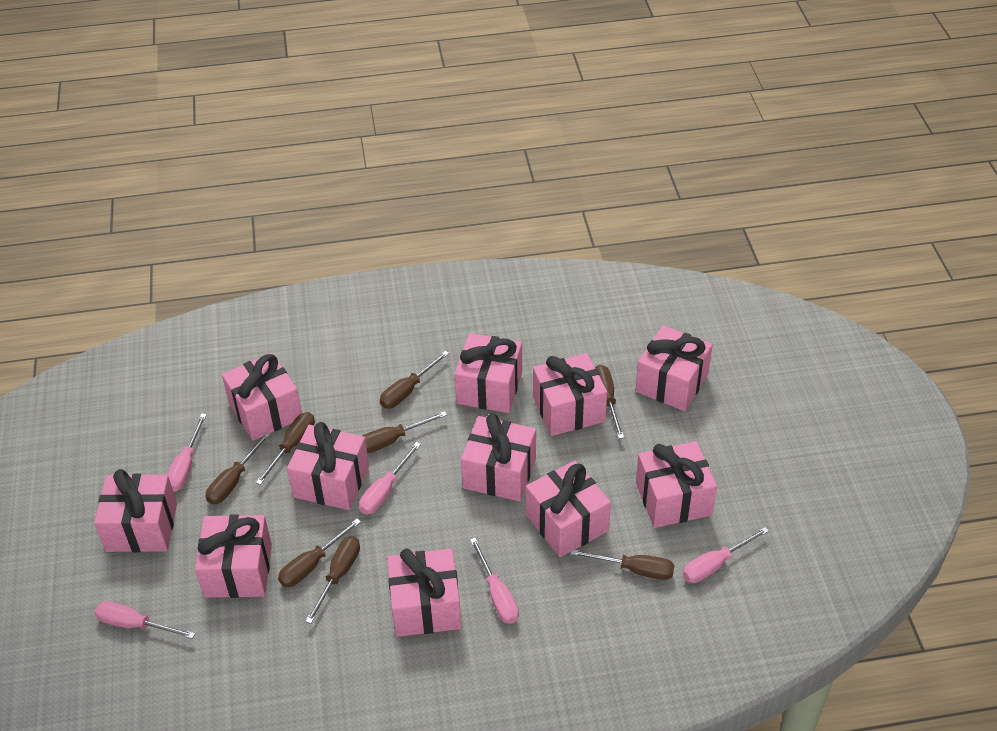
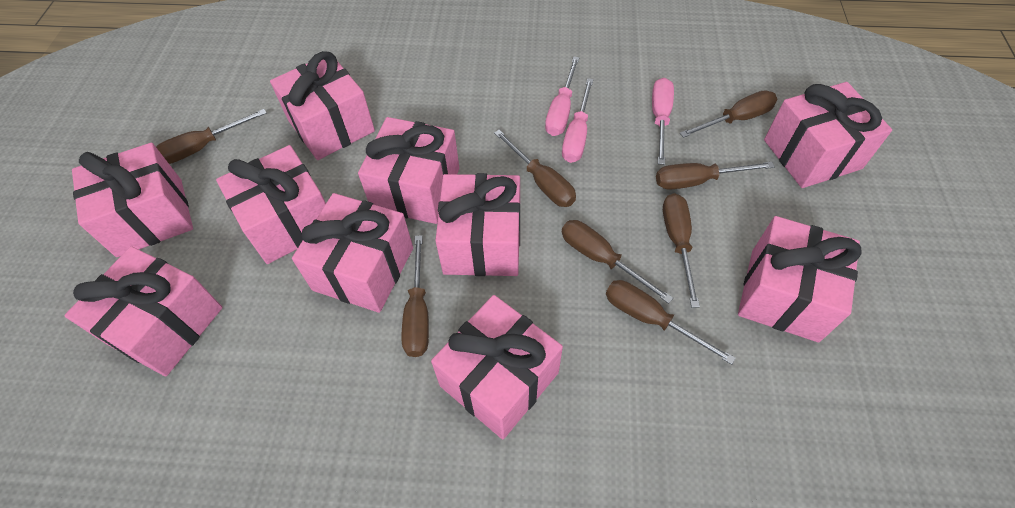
pink gift: [94,469,177,552] [195,514,272,598] [222,353,302,441] [287,422,369,510] [387,548,461,637] [454,333,522,413] [461,413,536,501] [526,460,611,557] [533,353,607,436] [636,325,713,411] [636,441,717,528] = 11 -> [64,246,223,376] [72,143,193,257] [216,145,326,264] [270,51,375,160] [292,193,413,313] [358,117,459,224] [431,295,563,439] [435,173,520,276] [738,216,861,342] [764,82,892,188] = 10
pink screwdriver: [95,601,195,639] [167,413,207,492] [359,442,421,514] [470,538,519,624] [683,527,769,583] = 5 -> [545,57,579,136] [562,78,594,163] [652,78,674,165] = 3

